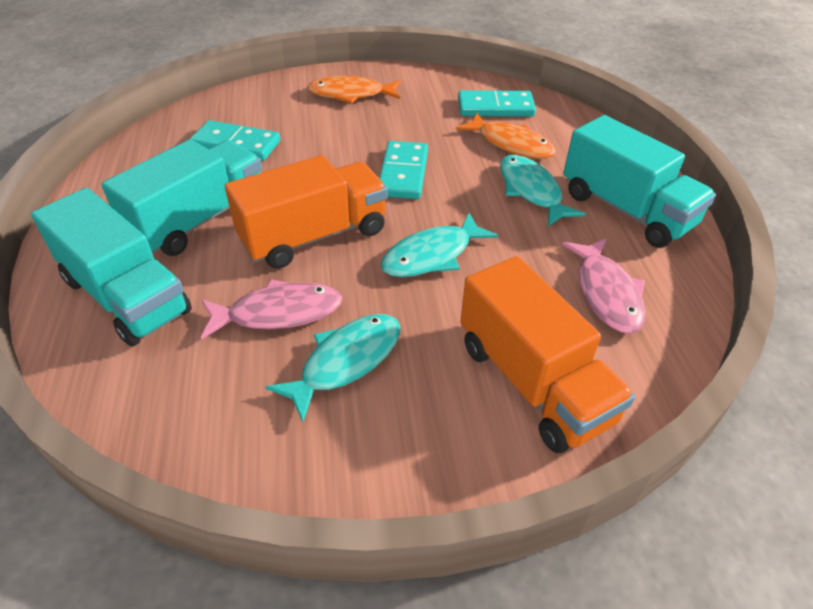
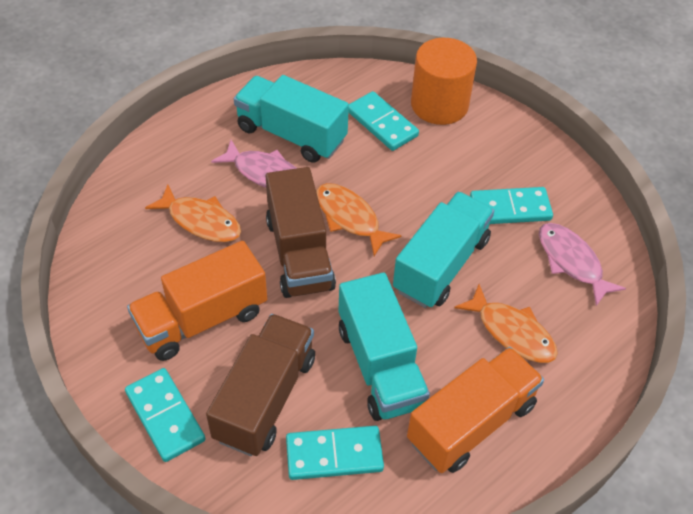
brown truck: none = 0 -> [206,314,315,456] [266,167,336,298] = 2
orange cylinder: none = 0 -> [411,38,477,125] = 1
orange fish: [307,76,401,104] [456,113,556,159] = 2 -> [145,184,241,242] [316,183,402,256] [454,284,558,363] = 3
turquoise domino: [190,120,281,161] [379,141,428,199] [458,90,536,117] = 3 -> [125,368,205,462] [286,426,384,480] [348,91,419,151] [470,187,553,224] = 4
turquoise fish: [265,314,400,422] [381,213,498,277] [500,155,586,227] = 3 -> none = 0

